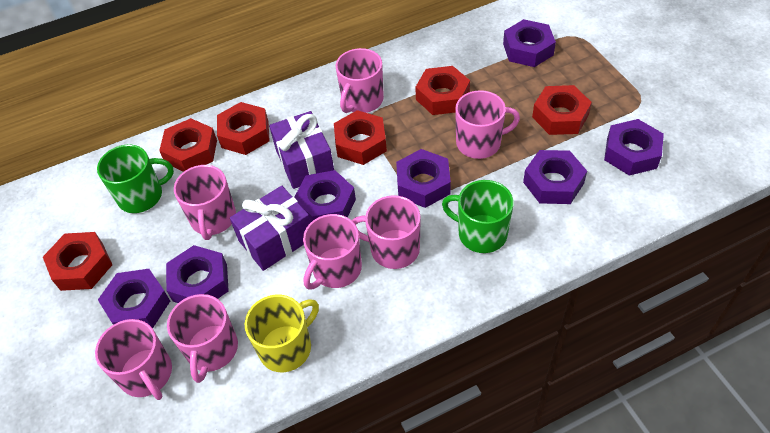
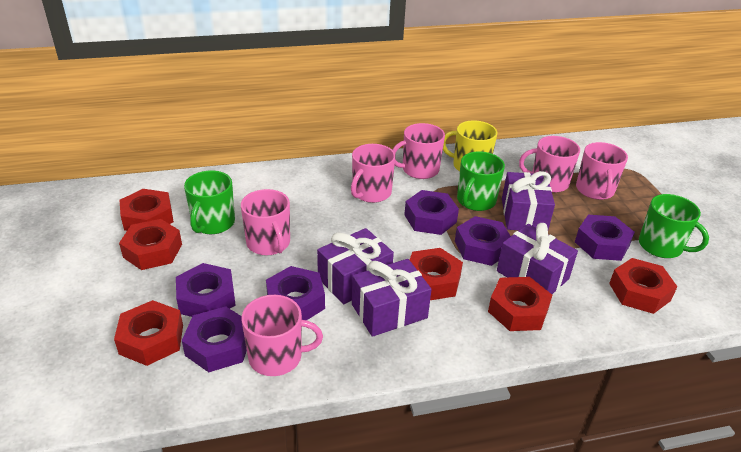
green mug: [97,144,174,213] [442,180,514,253] = 2 -> [184,171,235,234] [457,151,505,211] [639,194,709,258] = 3
pink mug: [95,319,172,400] [167,294,238,383] [174,165,236,240] [303,214,362,289] [336,48,384,113] [352,195,421,269] [455,90,520,159] = 7 -> [241,189,290,255] [242,295,323,376] [351,144,395,203] [392,123,445,179] [519,136,580,193] [576,142,628,200] = 6
purple gift: [230,186,311,271] [269,111,334,189] = 2 -> [317,228,394,304] [352,259,432,337] [497,223,578,294] [502,171,555,230] = 4
purple nut: [98,269,170,328] [166,245,229,303] [294,170,356,222] [396,149,451,208] [503,19,556,67] [523,150,587,204] [604,119,664,176] = 7 -> [176,263,236,317] [182,307,247,372] [266,266,325,320] [404,190,459,235] [455,216,511,266] [575,215,635,261] = 6

